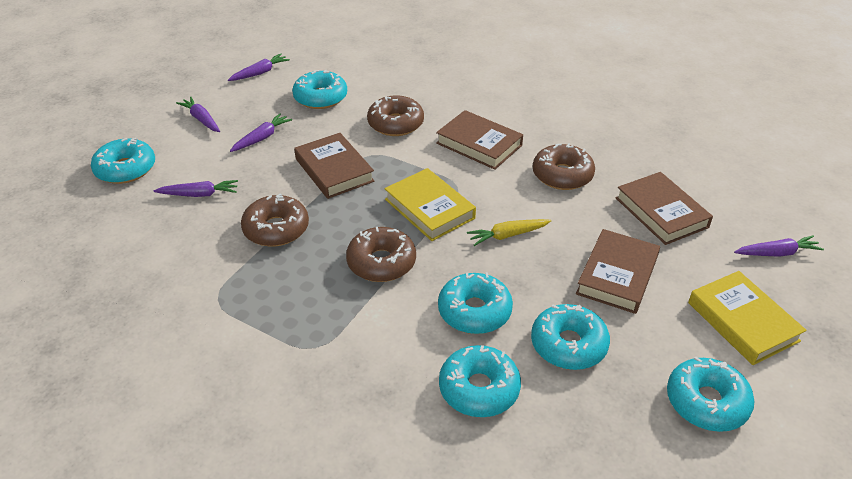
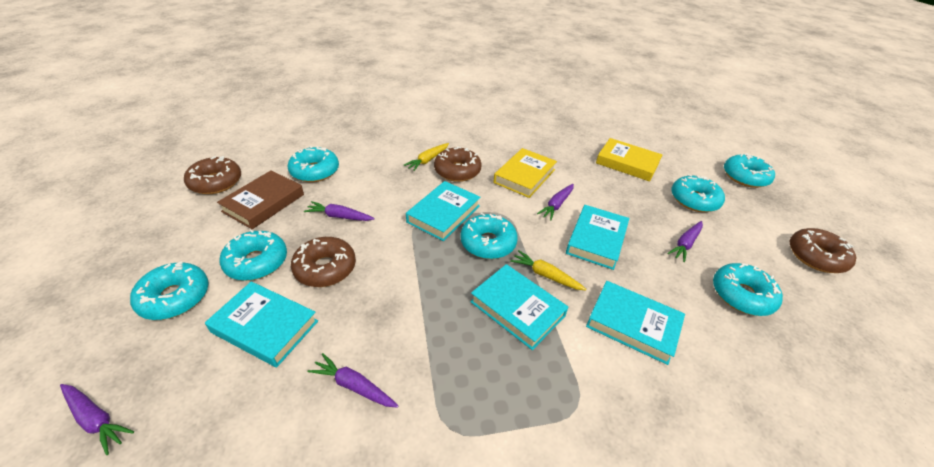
brown book: [294,133,375,199] [436,110,523,170] [576,229,660,314] [616,172,713,245] = 4 -> [217,170,304,229] = 1
turquoise book: none = 0 -> [205,281,318,367] [406,181,481,241] [470,264,568,350] [566,205,629,270] [586,281,685,365] = 5
turquoise donut: [91,138,155,184] [292,70,347,109] [438,272,513,334] [439,345,521,417] [531,304,610,370] [667,357,754,432] = 6 -> [130,262,209,320] [220,229,287,281] [288,146,339,182] [460,213,518,259] [671,174,725,212] [713,263,783,316] [724,153,775,188] = 7
yellow carrot: [467,219,551,246] = 1 -> [404,143,449,171] [510,250,586,290] = 2

